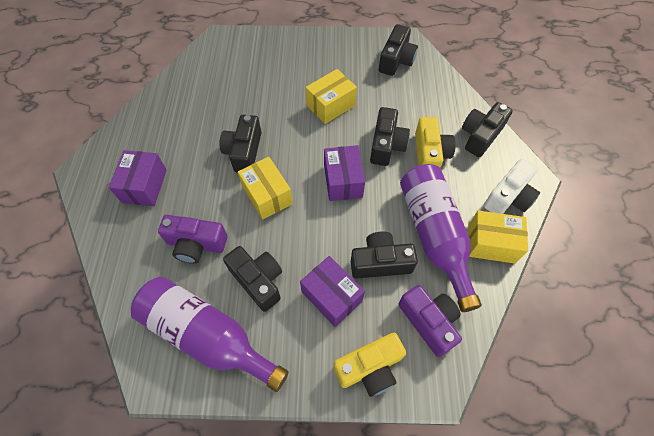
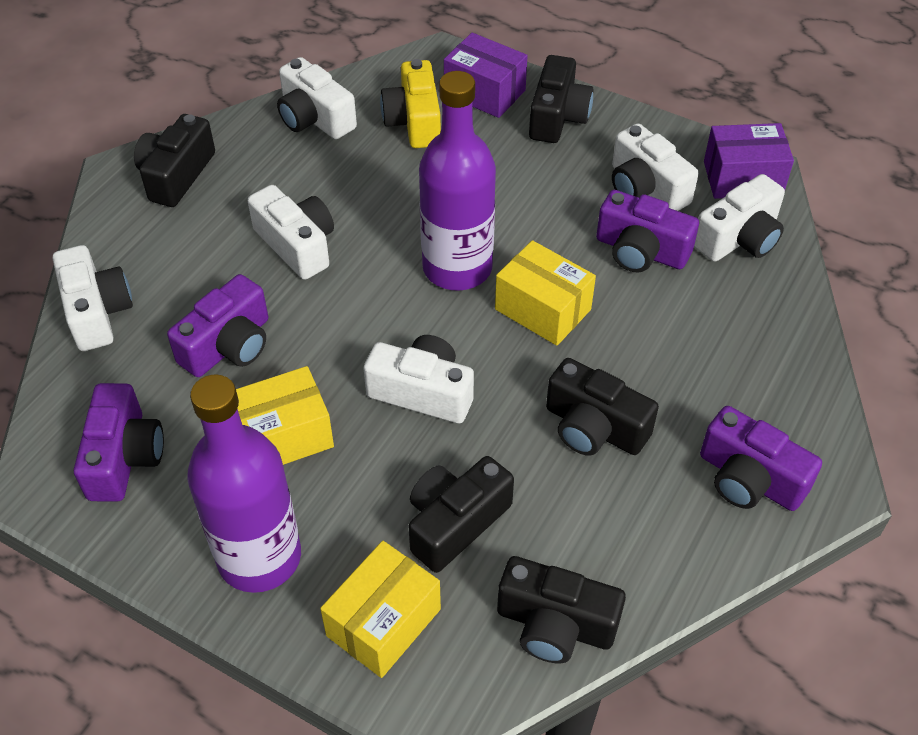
black camera: [219,115,261,173] [223,246,282,312] [351,231,418,279] [370,107,410,166] [379,24,418,76] [462,102,513,157] = 6 -> [134,114,215,207] [408,456,514,573] [497,556,626,663] [529,55,593,143] [546,358,659,456] = 5
purple box: [109,150,167,206] [300,256,365,327] [324,145,365,201] = 3 -> [444,33,528,118] [704,123,794,199] = 2
purple camera: [158,215,227,264] [398,285,462,357] = 2 -> [74,383,164,502] [167,274,268,377] [596,190,699,273] [700,406,822,511] = 4
white camera: [484,159,540,214] = 1 -> [53,245,133,351] [248,185,334,280] [277,57,357,139] [363,335,474,423] [612,123,699,211] [694,174,785,262] = 6
yellow camera: [333,333,406,397] [415,117,456,168] = 2 -> [380,59,441,148] = 1

